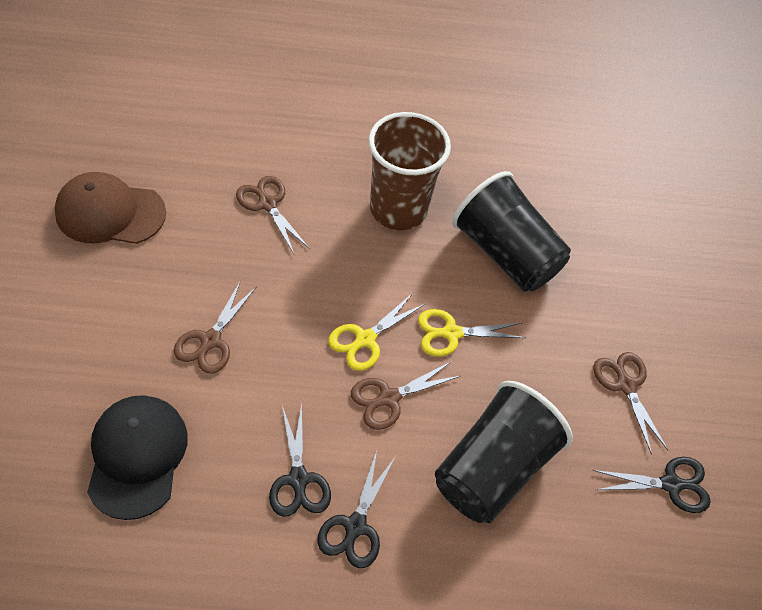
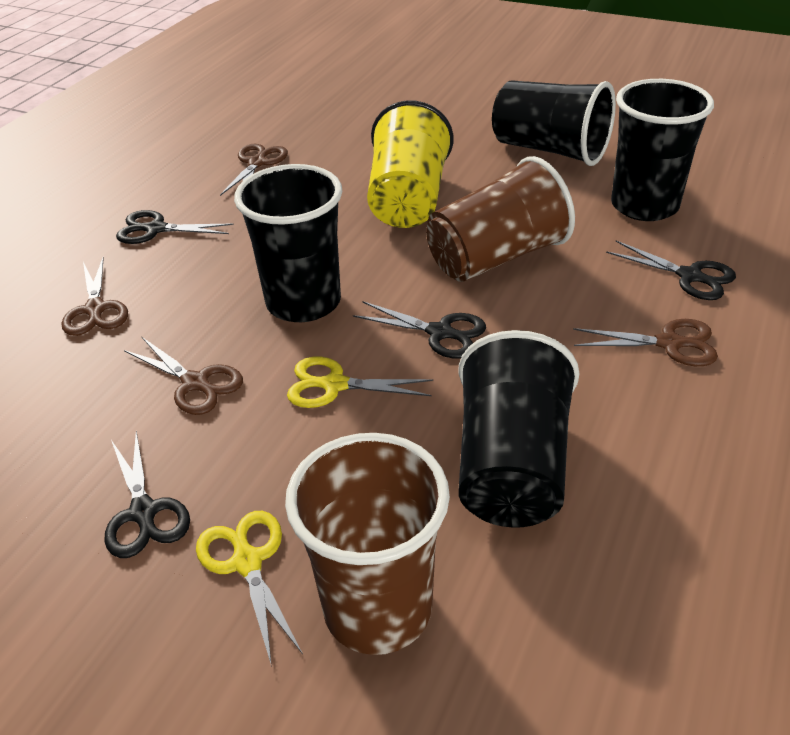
black cap: [87,395,188,520] = 1 -> none = 0
black cup: [435,381,573,523] [452,171,571,291] = 2 -> [234,164,342,322] [458,330,580,528] [492,80,616,166] [611,79,714,221] = 4
black scissors: [269,403,331,517] [317,451,396,568] [593,457,711,513] = 3 -> [104,431,190,558] [116,210,234,244] [353,301,486,359] [606,241,736,300] = 4
brown cap: [54,172,166,244] = 1 -> none = 0
brown cup: [368,112,451,230] = 1 -> [285,433,450,655] [426,156,575,282] = 2
yellow cup: none = 0 -> [367,100,454,228] = 1

